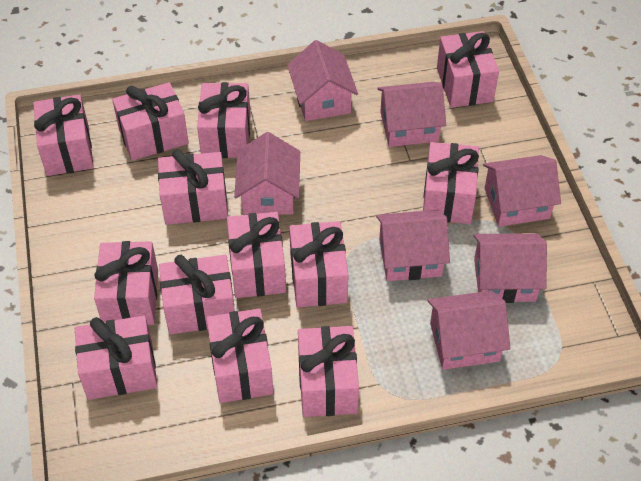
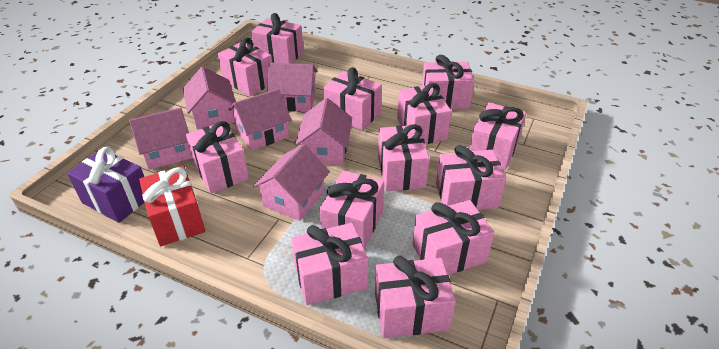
pink house: [234,132,300,215] [287,40,358,121] [376,210,450,281] [377,82,446,147] [428,290,510,370] [473,233,547,303] [483,155,561,227] = 7 -> [129,108,192,170] [183,66,236,130] [228,89,291,151] [253,144,330,221] [267,63,318,112] [295,98,352,165] = 6
purple gift: none = 0 -> [67,147,145,223] = 1
red gift: none = 0 -> [139,166,205,246] = 1

